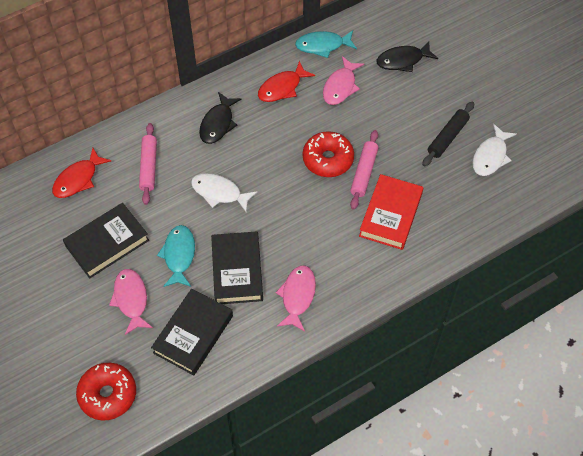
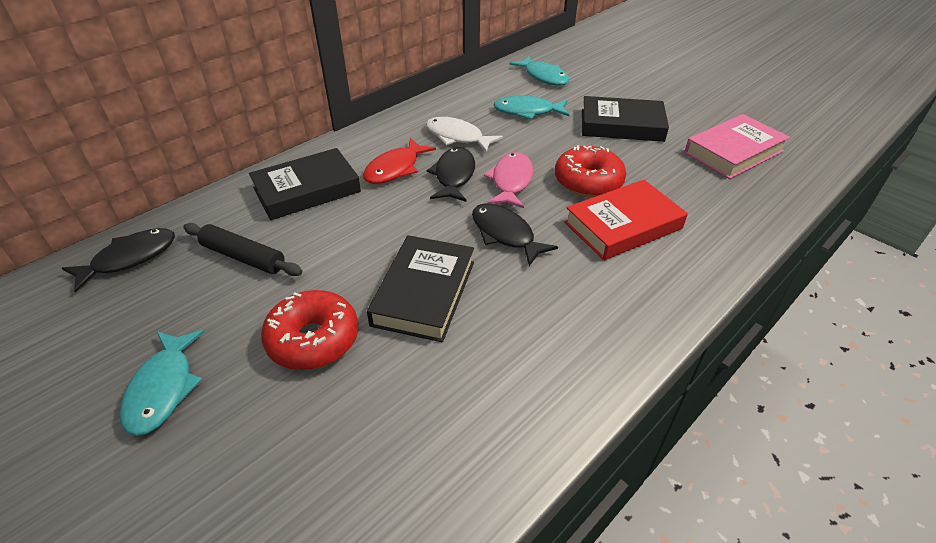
black fish: [199,92,241,144] [376,41,438,72] = 2 -> [62,228,175,293] [426,147,475,202] [472,204,558,266] = 3
pink book: none = 0 -> [684,114,790,179] = 1
pink fish: [109,269,153,335] [275,265,316,332] [323,56,364,105] = 3 -> [484,152,533,208] = 1
pink rolling pin: [139,123,157,205] [350,130,378,210] = 2 -> none = 0
red fish: [52,148,111,198] [258,61,315,102] = 2 -> [363,138,436,184] = 1
turquoise fish: [157,225,195,287] [295,30,357,58] = 2 -> [120,330,205,436] [493,95,569,120] [510,56,569,85] = 3
white fish: [191,173,258,213] [472,124,517,176] = 2 -> [426,117,503,153] = 1

